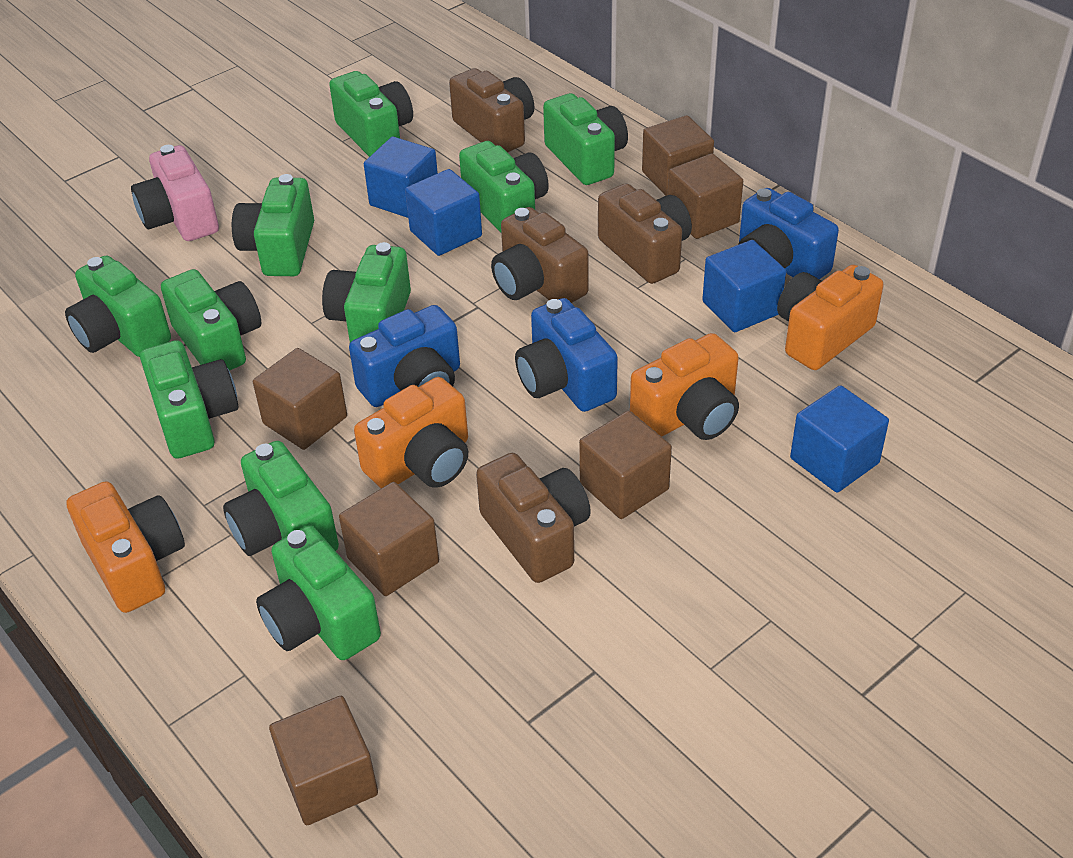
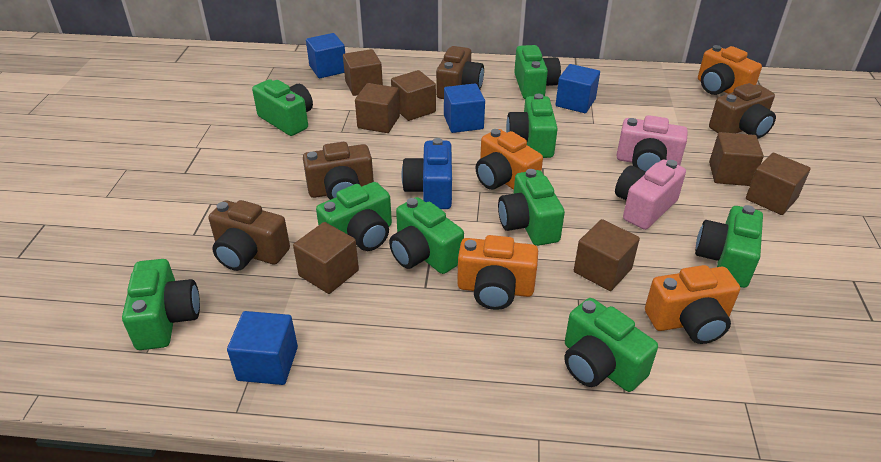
blue camera: [349,305,460,407] [515,298,618,412] [738,188,839,279] = 3 -> [402,138,452,209] = 1
brown cube: [253,348,347,450] [269,696,378,825] [339,482,439,596] [579,411,672,519] [642,115,714,196] [668,153,743,239] = 6 -> [293,222,359,294] [343,49,383,96] [355,83,400,133] [391,70,436,121] [574,219,640,291] [709,132,764,186] [746,153,811,215] = 7
green camera: [65,256,171,357] [140,340,238,459] [161,269,261,371] [223,441,339,556] [232,174,314,276] [256,525,381,660] [322,242,411,342] [329,71,413,157] [459,141,549,233] [543,93,628,185] = 10 -> [122,259,200,350] [252,79,313,136] [316,182,392,251] [389,197,464,274] [498,169,565,246] [506,94,558,158] [514,45,561,99] [564,298,658,392] [695,205,763,288] = 9
pink camera: [131,145,219,241] = 1 -> [615,159,686,230] [616,115,688,171] = 2

